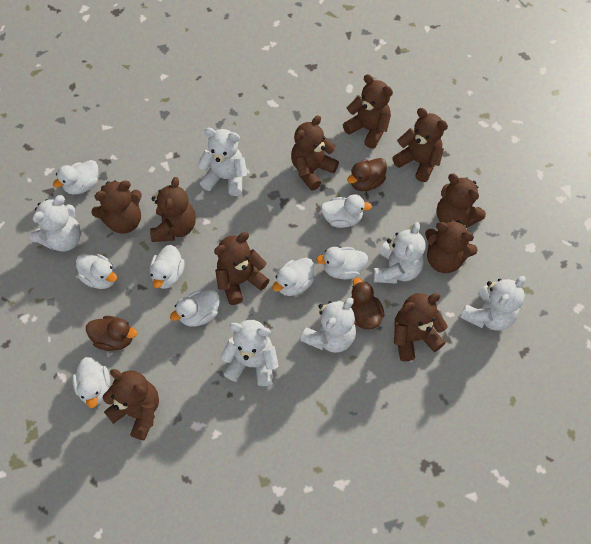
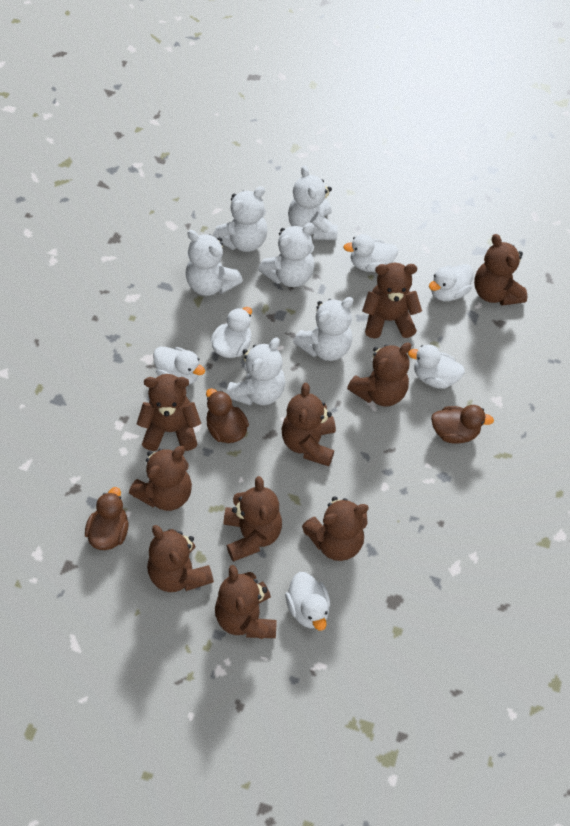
white duck: [53,160,98,195] [72,357,110,408] [76,254,117,289] [150,245,184,289] [170,290,220,327] [272,258,314,296] [316,247,368,279] [321,194,372,228] = 8 -> [153,346,205,385] [210,307,252,358] [285,572,330,631] [343,234,398,272] [408,344,465,389] [429,264,473,301] = 6

